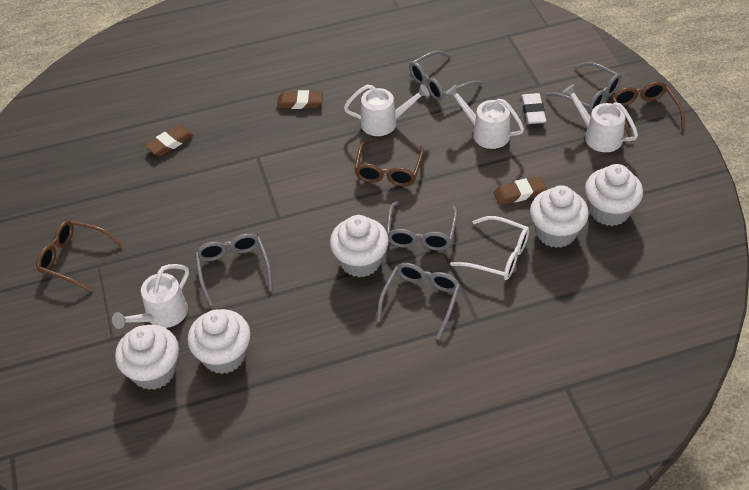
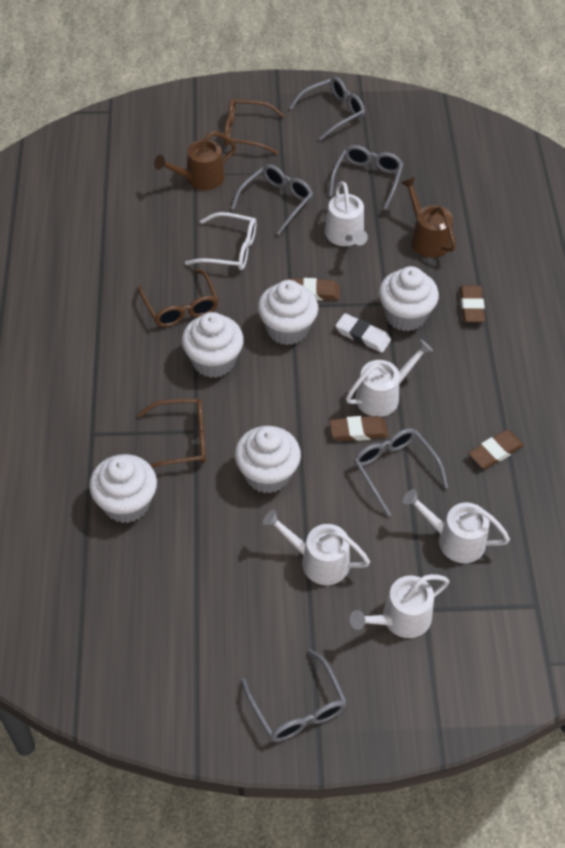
brown eraser: [145,125,194,156] [277,90,323,109] [494,176,547,205] = 3 -> [287,278,340,301] [330,416,388,441] [460,285,485,322] [468,430,524,469] = 4
brown watering can: none = 0 -> [154,131,236,190] [401,177,456,258] = 2
white watering can: [112,264,189,329] [344,84,430,136] [446,85,524,149] [562,84,638,152] = 4 -> [263,510,370,585] [325,181,368,246] [346,339,433,417] [350,574,450,638] [403,489,510,563] = 5

